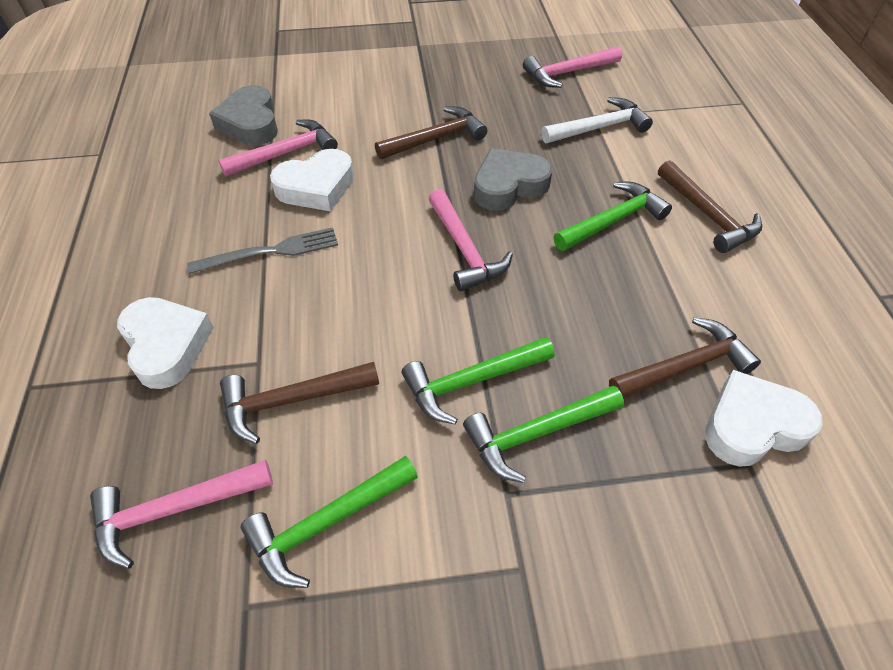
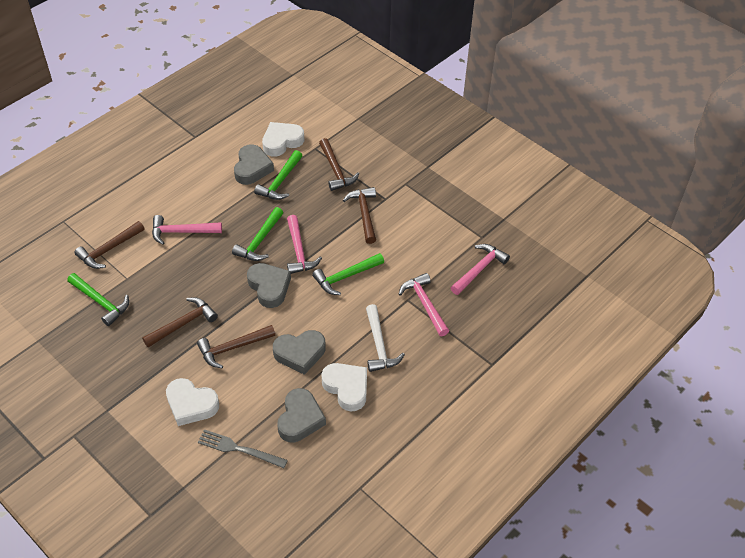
brown hammer: [220,362,379,444] [375,106,487,159] [609,317,761,399] [658,160,762,253] = 4 -> [74,221,145,269] [142,297,218,348] [197,325,275,368] [319,138,359,191] [343,187,376,244] = 5
grey heart: [209,85,278,145] [474,148,552,211] = 2 -> [234,144,274,185] [247,263,291,308] [273,330,326,375] [277,388,326,443] = 4

